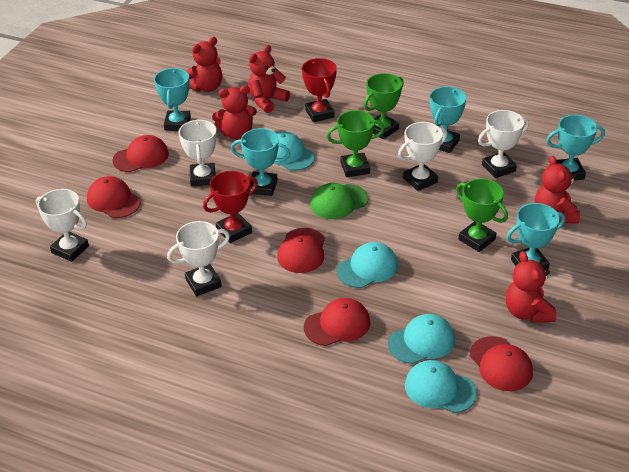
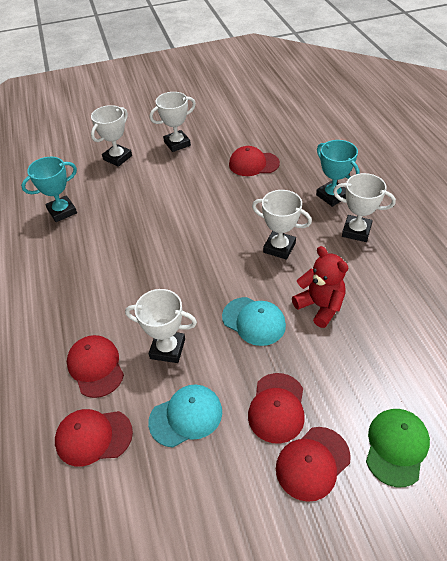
green trophy: [327,110,385,177] [364,73,404,139] [456,179,508,252] = 3 -> none = 0
red teddy bear: [186,37,222,92] [212,85,257,140] [248,45,290,113] [506,251,556,323] [535,156,580,223] = 5 -> [292,246,348,328] = 1
red trophy: [203,171,258,243] [302,58,337,122] = 2 -> none = 0
turquoise cap: [273,132,315,171] [337,242,398,288] [388,314,455,364] [405,360,477,413] = 4 -> [148,384,222,448] [222,297,286,346] = 2
turquoise trophy: [154,68,191,131] [231,128,290,196] [430,86,466,153] [507,203,565,271] [546,115,605,181] = 5 -> [21,157,77,222] [316,140,360,207] = 2

